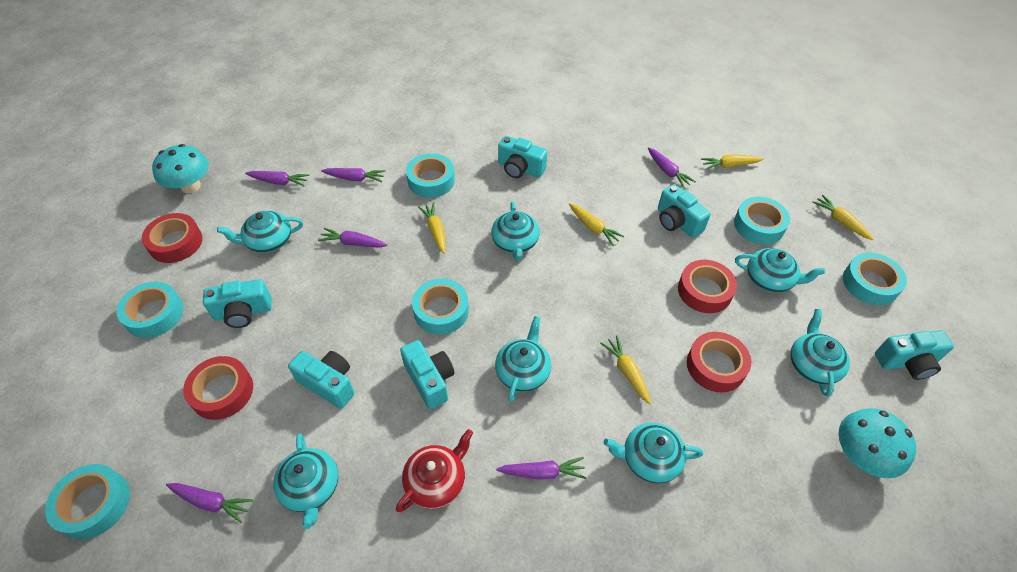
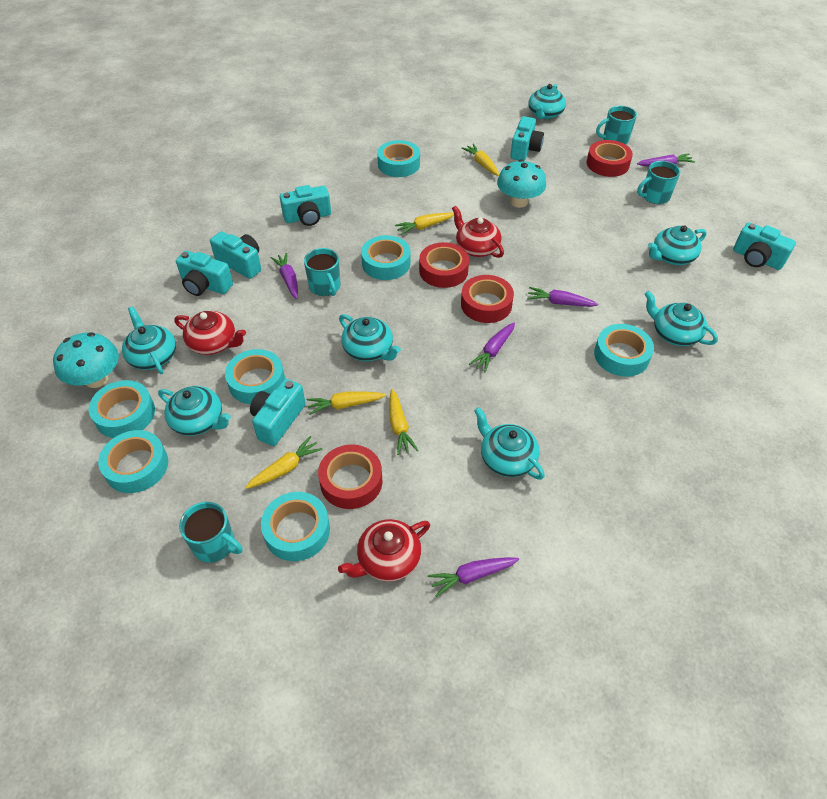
purple carrot: [166,483,253,523] [245,171,310,186] [318,228,388,248] [321,168,386,182] [496,457,586,480] [648,147,696,188] = 6 -> [271,253,298,299] [428,557,519,597] [469,323,515,372] [527,287,598,307] [637,154,695,167] = 5
red teapot: [396,429,473,512] = 1 -> [174,311,246,355] [338,519,430,582] [452,206,504,258] = 3
turquoise mug: none = 0 -> [179,502,242,563] [304,248,341,296] [596,106,637,144] [637,161,680,204] = 4
turquoise tape: [45,464,130,539] [116,282,184,338] [406,153,455,198] [412,279,469,335] [734,197,790,245] [843,252,907,305] = 6 -> [89,380,155,438] [98,430,168,493] [225,349,285,404] [261,492,330,561] [361,235,411,280] [377,140,420,177] [594,324,654,377] = 7

